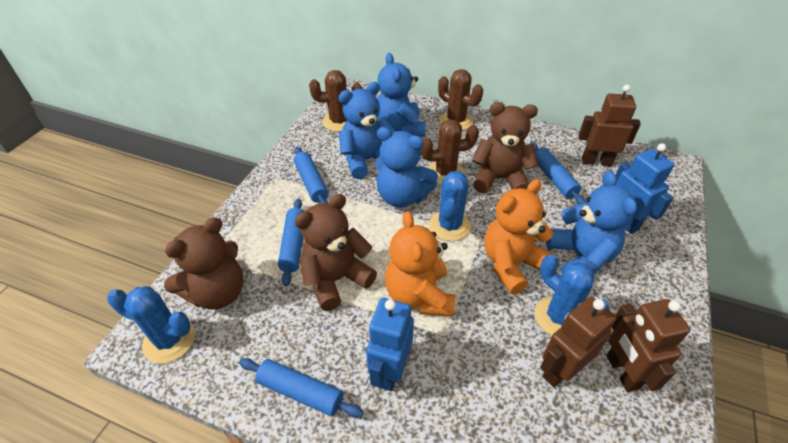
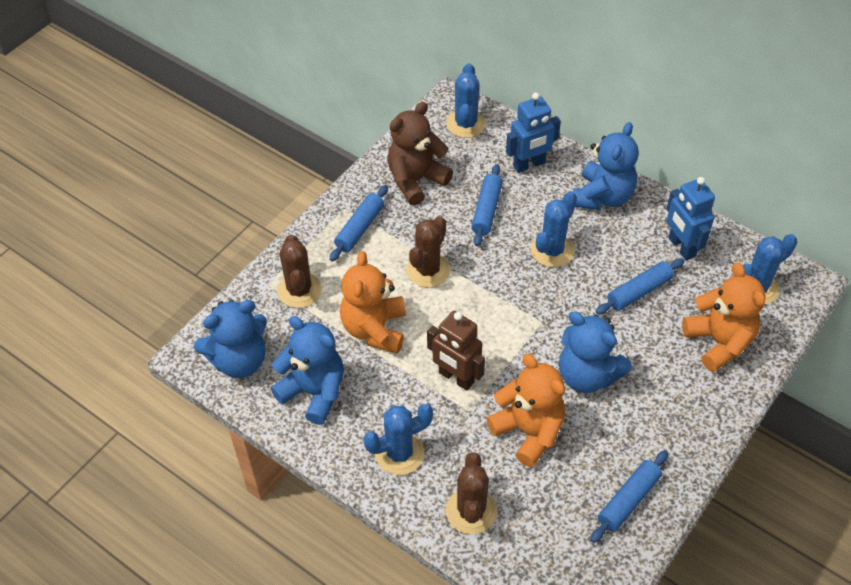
blue cactus: [107,286,195,364] [429,170,471,241] [535,255,609,336] = 3 -> [363,404,433,475] [446,63,486,138] [531,191,577,267] [743,234,797,305] = 4
brown robot: [540,297,616,387] [578,85,641,166] [606,299,690,392] = 3 -> [427,311,485,391] = 1
brown teddy bear: [164,217,244,310] [295,194,377,311] [472,102,539,193] = 3 -> [387,102,453,206] = 1
orange teddy bear: [385,211,455,316] [485,179,554,294] = 2 -> [340,251,406,354] [486,354,565,467] [682,262,766,372] = 3

